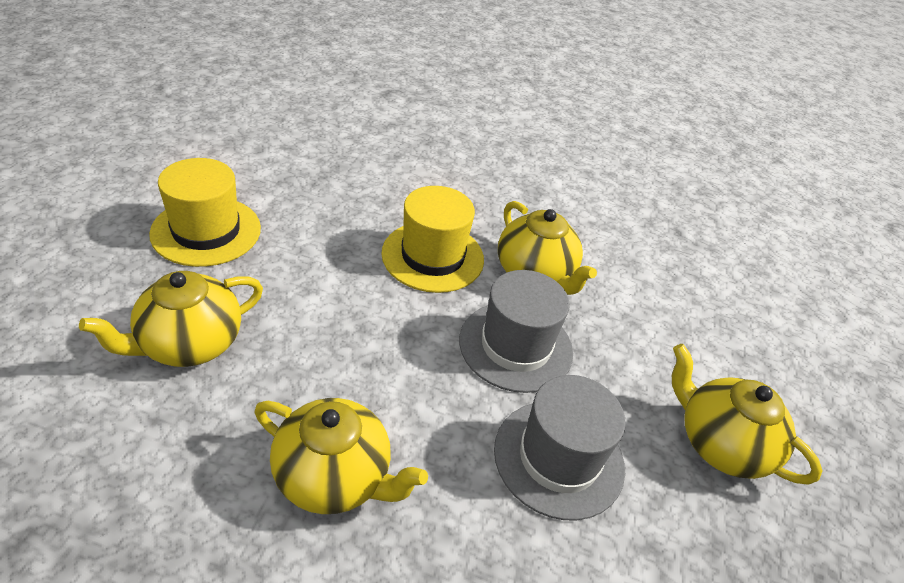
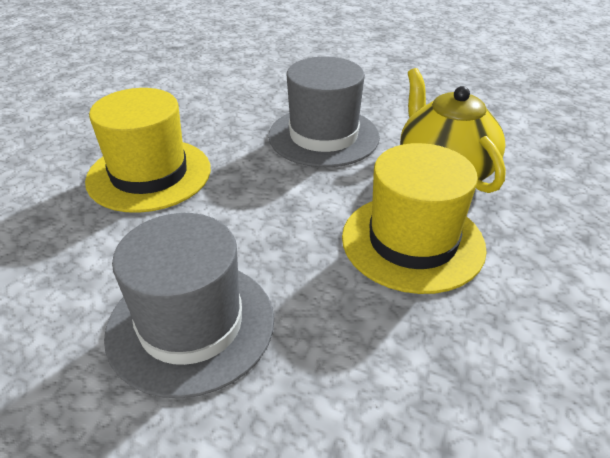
yellow teapot: [79,271,263,367] [255,398,428,514] [498,201,597,295] [672,344,823,484] = 4 -> [400,68,506,193] = 1

